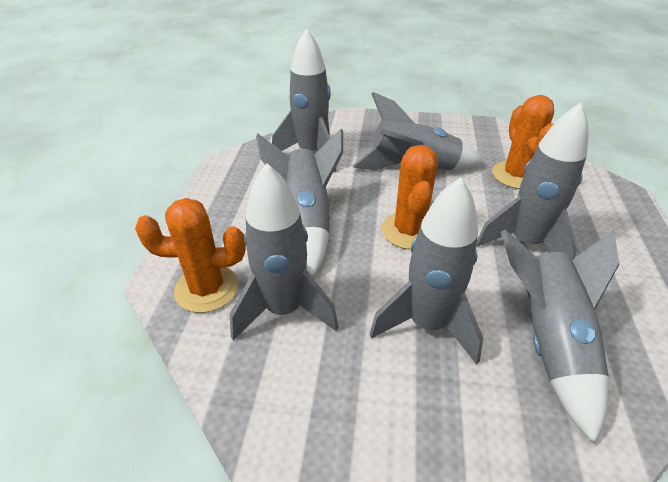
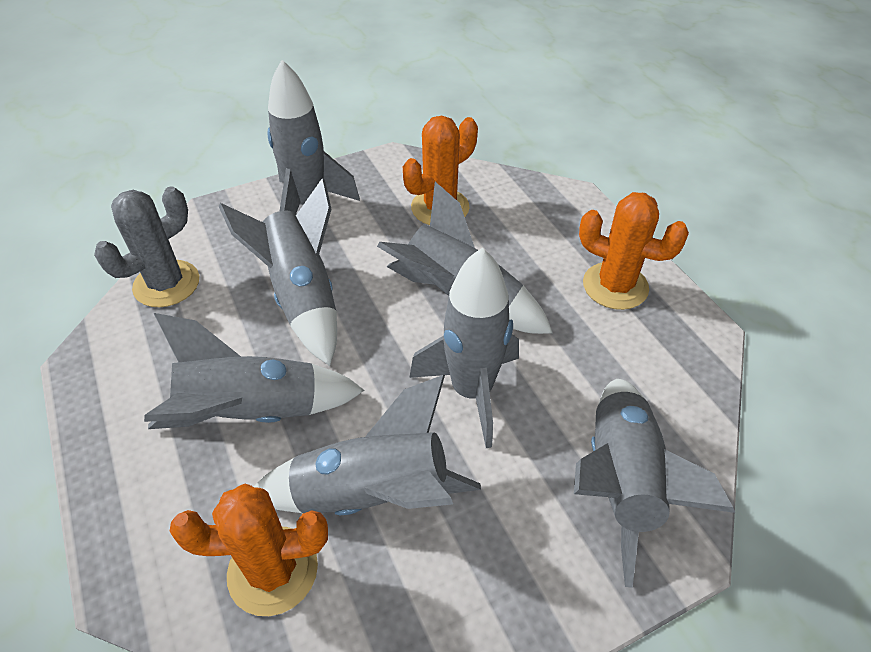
grey cactus: none = 0 -> [94,186,199,307] = 1

